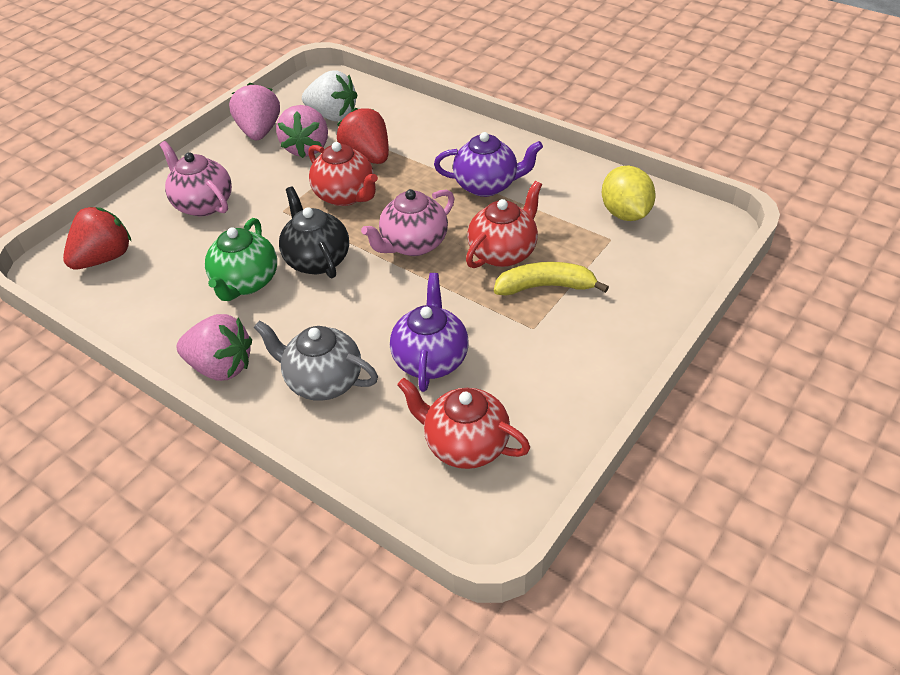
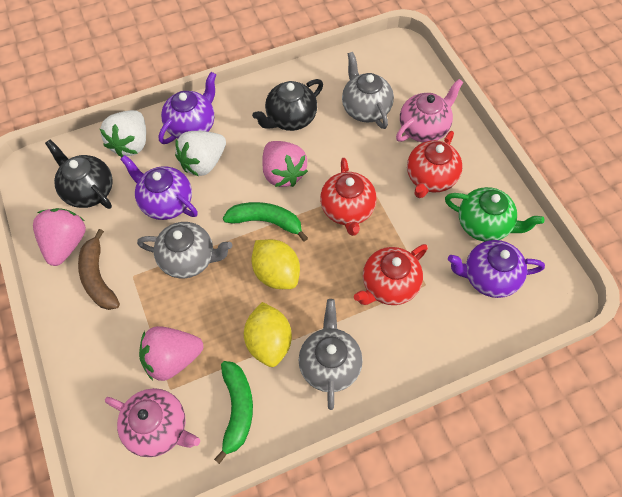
black teapot: [279,186,349,278] = 1 -> [45,139,113,209] [252,79,323,131] = 2
brown banana: none = 0 -> [78,229,120,310] = 1
green banana: none = 0 -> [214,361,253,464] [223,202,308,242] = 2
grey teapot: [254,320,378,401] = 1 -> [137,222,232,278] [299,299,363,410] [342,52,394,129] = 3
purple teapot: [390,273,469,392] [434,132,543,197] = 2 -> [120,155,198,220] [159,72,216,144] [448,240,545,298] = 3
red strawberry: [63,207,132,269] [337,108,389,164] = 2 -> none = 0
white strawberry: [302,70,357,121] = 1 -> [100,110,146,157] [175,131,226,176] = 2
yellow banana: [494,262,609,295] = 1 -> none = 0
yellow lemon: [602,166,656,221] = 1 -> [244,302,292,367] [251,239,300,289] = 2

